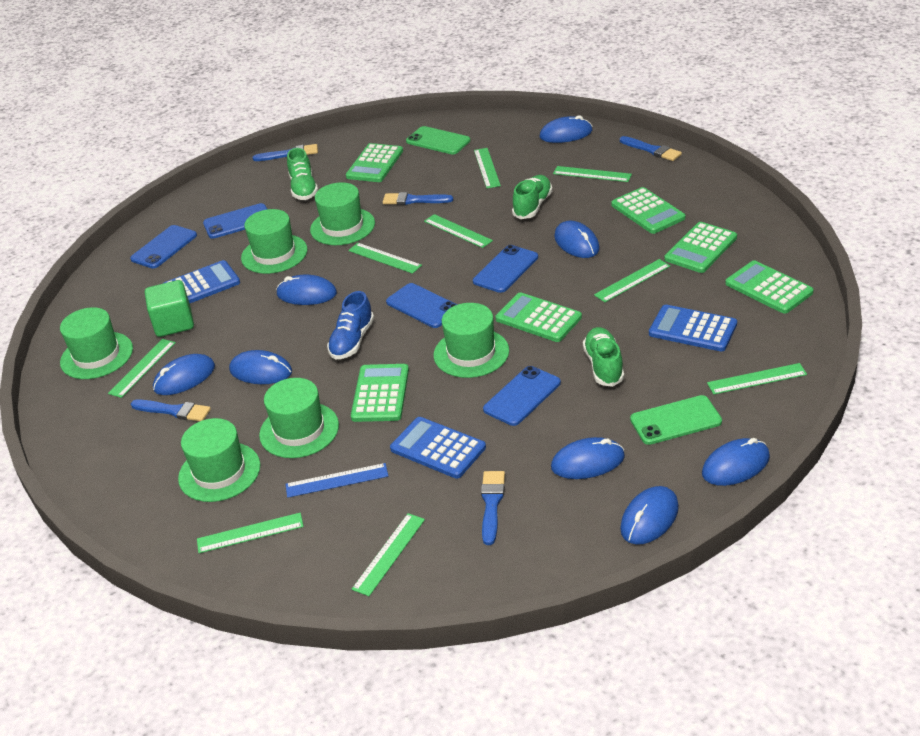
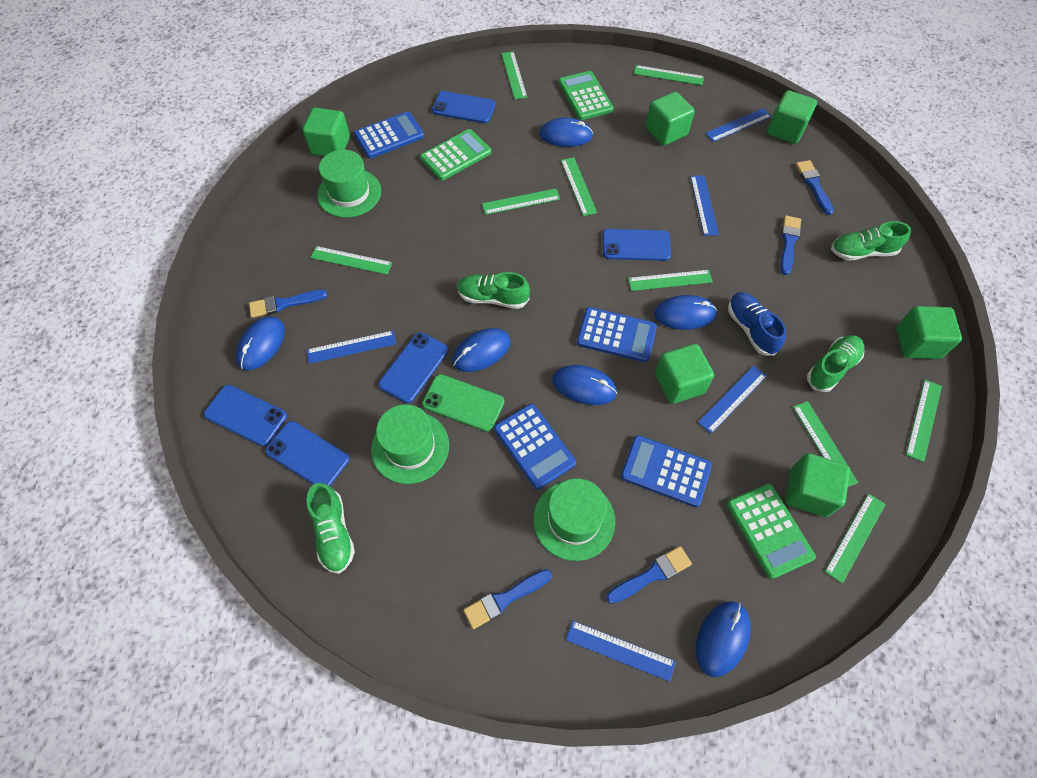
blue calculator: [162,260,240,303] [390,417,486,479] [649,305,737,352] = 3 -> [354,112,425,158] [494,404,576,489] [577,307,657,362] [621,435,712,507] = 4
blue mouse: [153,354,215,395] [229,350,292,384] [276,275,337,305] [540,115,593,143] [551,437,625,479] [554,221,600,258] [620,486,679,545] [702,438,770,486] = 8 -> [236,317,285,371] [452,328,510,372] [539,118,593,147] [552,365,617,405] [654,295,717,330] [696,601,751,677] = 6
blue ruler: [286,463,388,498] = 1 -> [307,331,396,364] [566,621,676,682] [690,175,719,236] [698,366,767,434] [705,108,771,142] = 5
green calculator: [346,143,403,182] [351,364,409,422] [495,292,582,342] [611,187,685,234] [664,222,737,273] [725,261,814,314] = 6 -> [420,129,491,181] [559,71,614,120] [727,484,816,579] = 3
green cube: [145,280,194,337] = 1 -> [302,108,350,156] [646,92,695,145] [655,344,714,404] [767,90,817,144] [785,453,850,517] [896,306,962,359] = 6
green hat: [60,307,133,379] [178,418,261,502] [241,209,307,274] [259,378,339,458] [310,182,375,245] [434,303,509,378] = 6 -> [317,150,381,218] [371,404,449,484] [533,478,615,561] = 3
green phone: [406,126,470,155] [630,395,722,445] = 2 -> [422,374,504,432] = 1
green shoe: [287,148,318,200] [512,175,552,219] [583,327,624,387] = 3 -> [307,483,355,574] [457,272,530,309] [807,335,864,392] [831,221,911,260] = 4

